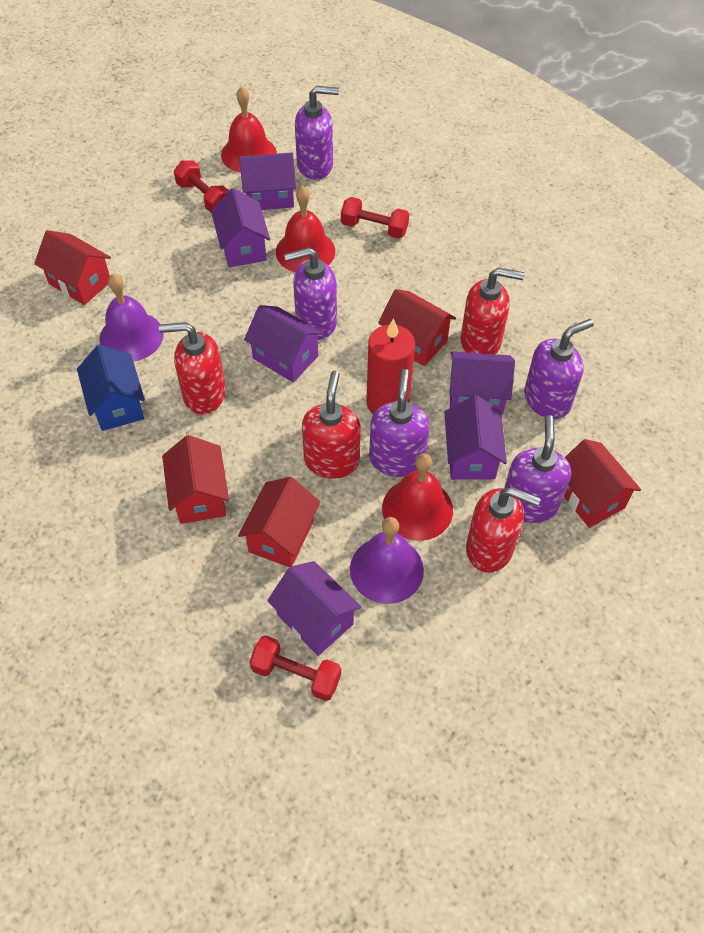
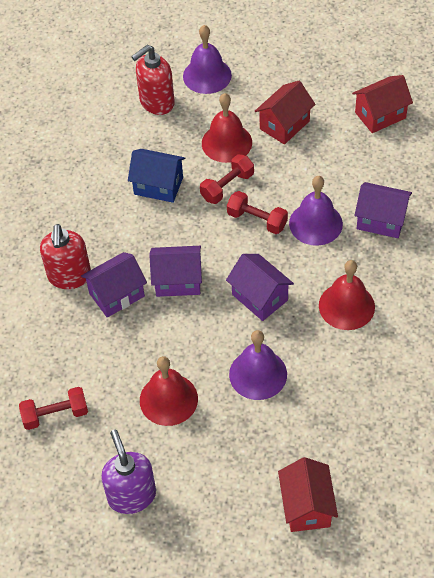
purple bell: [99,274,164,361] [350,517,424,604] = 2 -> [183,25,232,94] [229,330,287,400] [289,176,343,246] = 3
purple house: [211,188,270,268] [239,152,296,210] [244,305,323,382] [267,561,361,656] [444,395,507,480] [449,352,515,415] = 6 -> [81,252,147,318] [149,246,202,297] [226,254,294,321] [354,182,412,238] = 4
purple soap dispenser: [284,247,337,340] [295,86,339,180] [369,369,430,477] [504,415,571,523] [524,319,594,419] = 5 -> [101,430,156,514] = 1
red candle: [366,318,415,414] = 1 -> none = 0
red house: [34,230,111,305] [162,435,229,524] [238,477,320,567] [378,289,456,366] [564,439,641,528] = 5 -> [255,81,316,145] [278,457,338,532] [352,75,413,133] = 3
red soap dispenser: [159,322,226,415] [302,371,361,479] [461,267,524,354] [466,487,541,573] = 4 -> [40,224,91,289] [131,45,175,115] = 2

